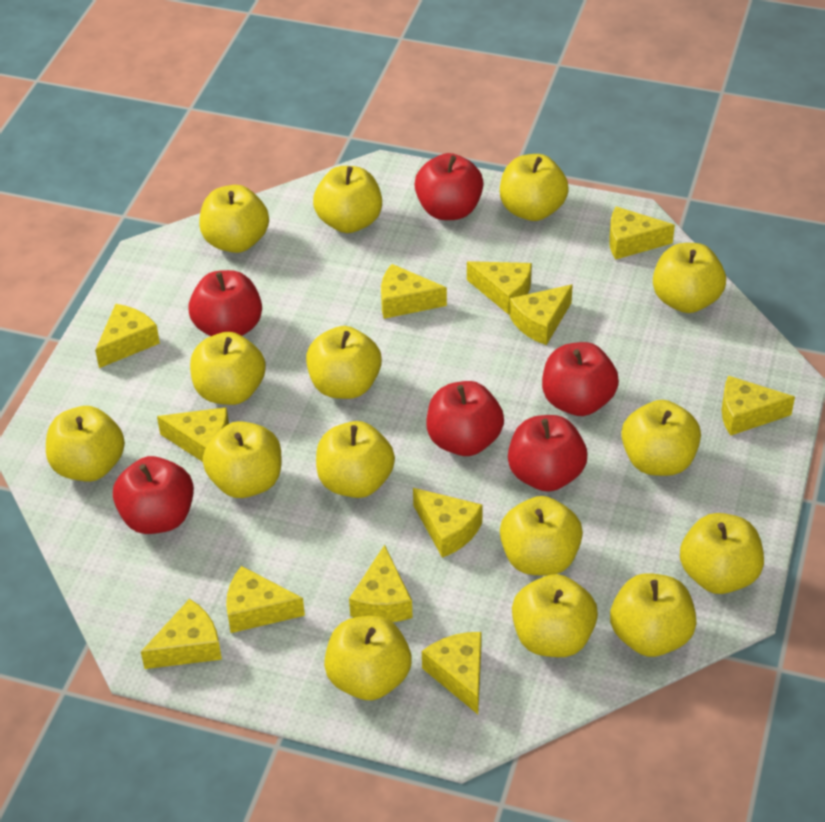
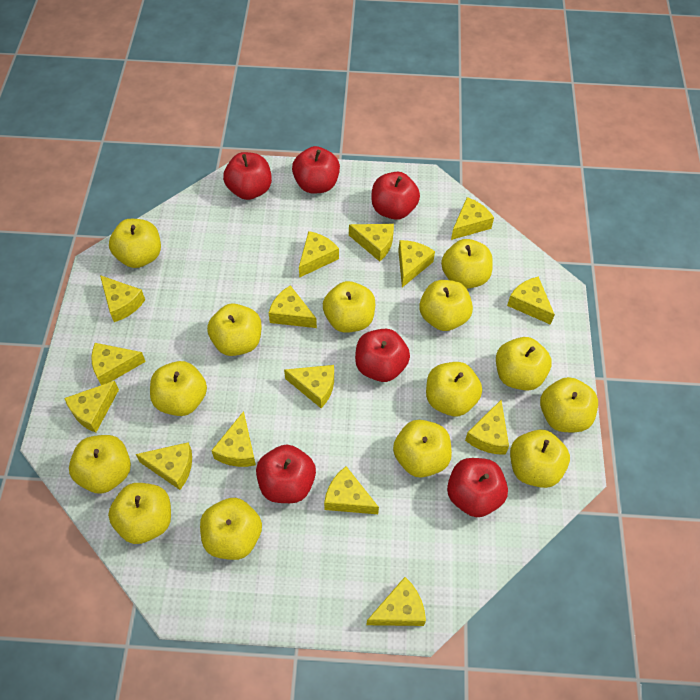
yellow apple: [46,406,125,482] [190,332,266,405] [199,185,269,253] [203,421,281,498] [306,326,382,399] [313,166,382,233] [316,421,395,498] [324,616,412,700] [500,154,569,221] [500,496,583,576] [512,574,598,657] [610,573,697,657] [621,400,701,476] [653,243,726,313] [680,513,764,594] = 15 -> [69,435,131,494] [108,483,171,544] [109,219,161,268] [150,361,207,416] [200,498,262,560] [207,303,262,356] [323,281,375,333] [393,420,452,478] [419,280,473,331] [426,362,482,416] [441,239,493,289] [496,337,552,391] [510,429,570,488] [540,377,598,432] = 14
yellow cheese: [95,304,160,368] [141,599,222,669] [157,407,229,462] [226,566,305,633] [349,545,413,622] [381,264,447,319] [413,488,483,558] [422,632,482,714] [467,261,532,315] [510,285,573,345] [609,206,675,260] [722,376,795,436] = 12 -> [64,381,119,433] [91,343,146,385] [100,275,145,322] [136,442,192,490] [211,411,256,467] [269,285,317,328] [284,365,334,408] [299,231,339,278] [324,466,379,514] [349,224,394,262] [366,577,426,626] [398,240,435,287] [451,197,494,240] [465,400,509,455] [507,276,555,325] = 15

